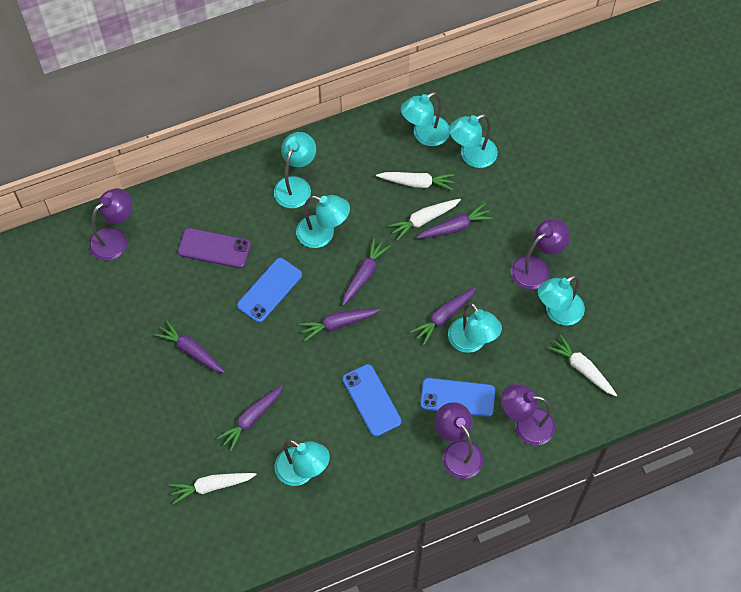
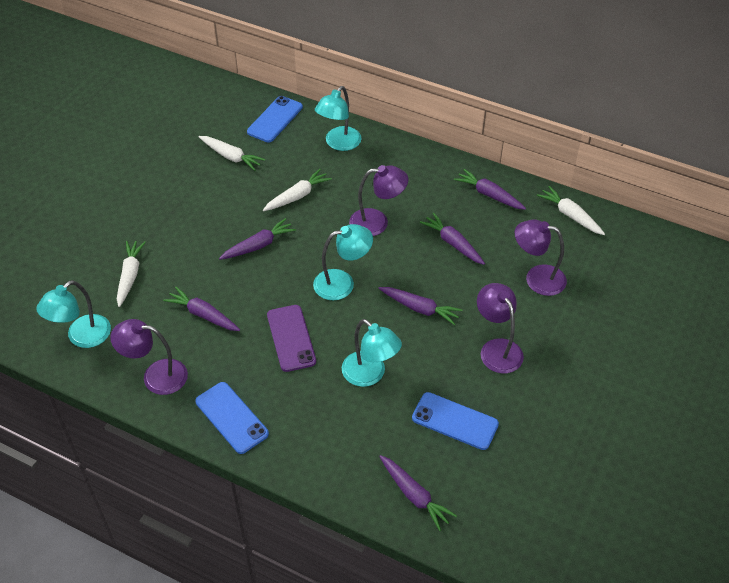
turquoise lamp: [274,132,316,208] [275,439,330,486] [296,195,350,248] [401,92,450,146] [448,303,502,353] [449,114,498,168] [538,275,585,325] = 7 -> [36,280,111,348] [313,224,373,300] [315,86,362,151] [342,319,402,387] = 4

